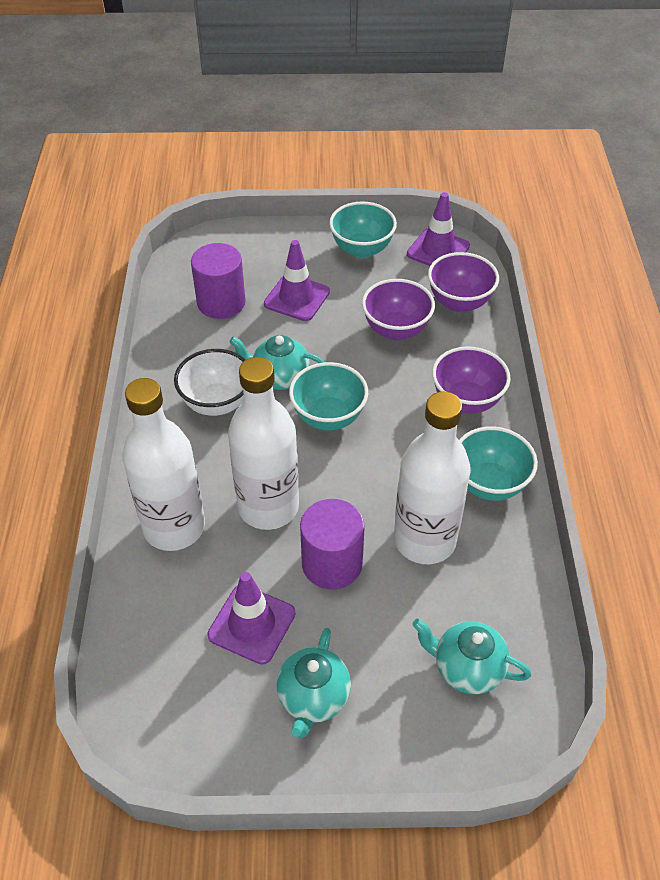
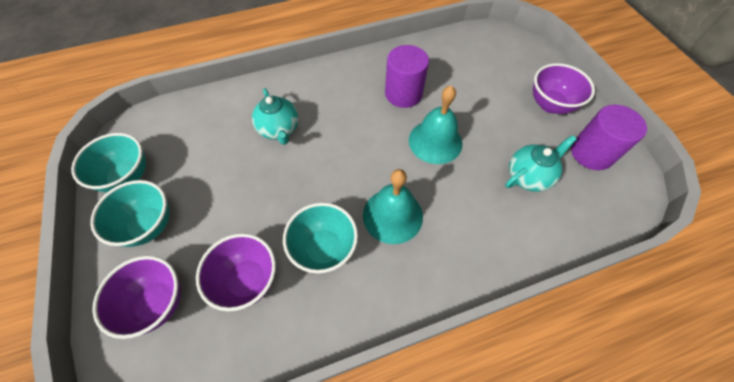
purple traffic cone: [208,572,295,665] [264,240,330,321] [407,192,470,266] = 3 -> none = 0
turquoise bell: none = 0 -> [363,169,423,244] [409,85,462,164] = 2
turquoise teapot: [229,335,324,390] [276,628,351,738] [413,619,531,694] = 3 -> [252,88,299,145] [505,135,577,192] = 2
white bottle: [122,378,205,551] [228,357,299,530] [394,392,471,564] = 3 -> none = 0
white bowl: [174,349,245,416] = 1 -> none = 0

